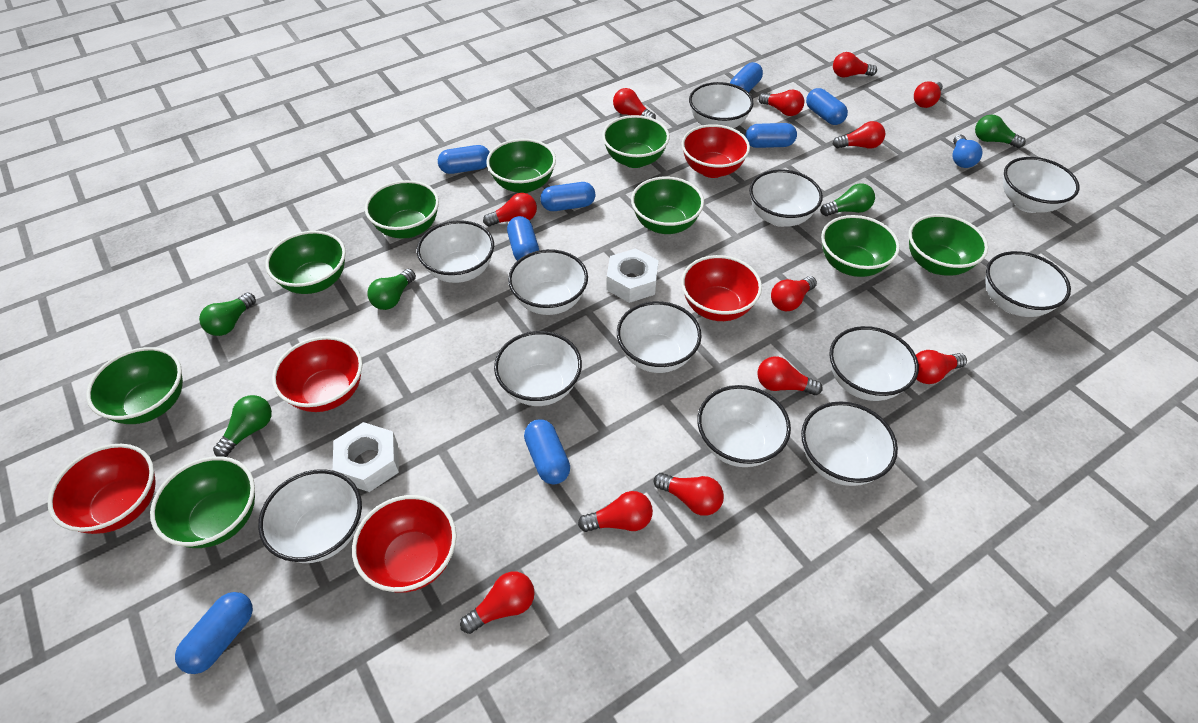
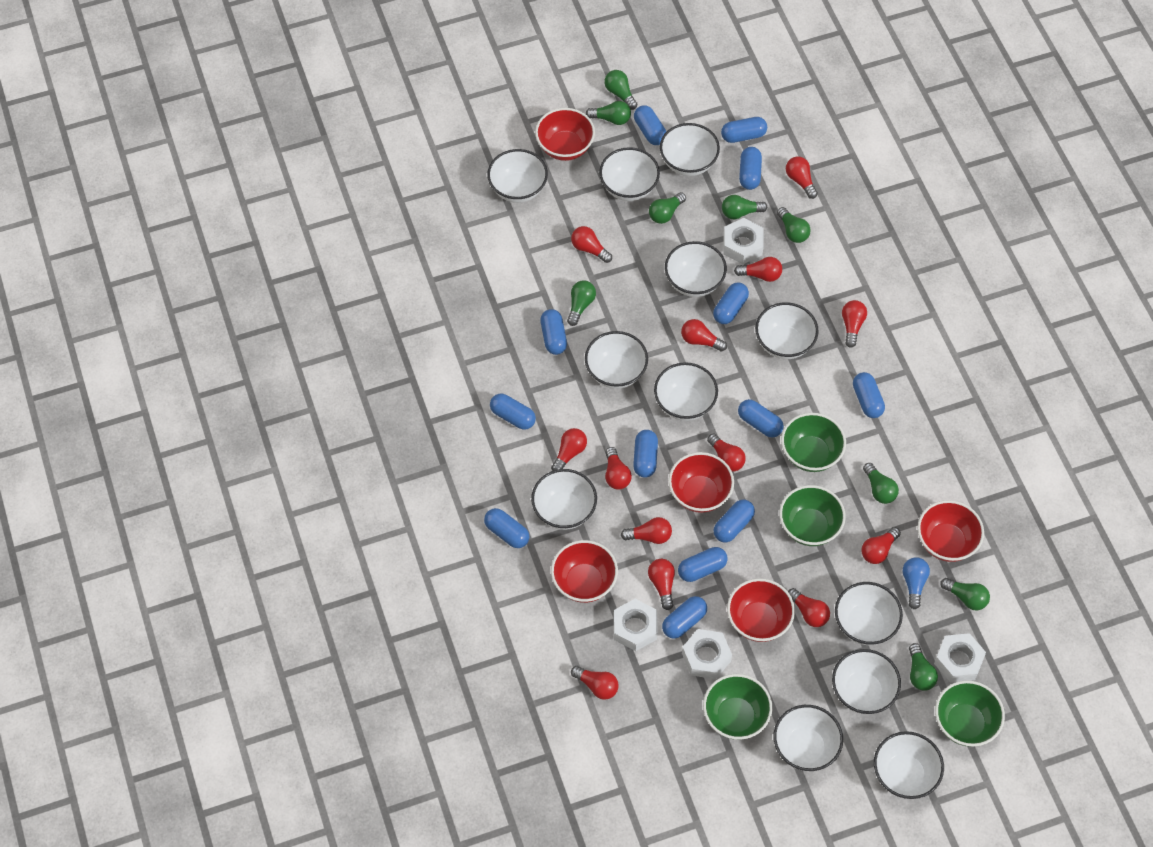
blue capsule: [175,592,253,674] [438,145,490,174] [507,216,539,261] [524,419,570,485] [540,182,595,211] [730,62,763,92] [745,123,797,148] [806,88,848,125] = 8 -> [484,508,529,548] [490,394,536,430] [540,309,567,355] [633,430,658,478] [634,105,666,145] [662,596,707,639] [678,547,727,582] [713,283,749,324] [714,499,755,542] [721,117,767,143] [738,399,784,438] [739,147,762,190] [853,372,885,418] = 13
green bowl: [86,347,183,424] [150,456,255,548] [265,231,346,294] [365,180,439,239] [486,139,556,193] [602,115,670,168] [631,177,704,234] [821,215,900,277] [909,214,988,276] = 9 -> [703,674,772,740] [779,485,846,546] [781,413,846,472] [935,680,1005,747] = 4
green light bulb: [199,293,256,336] [213,395,272,457] [367,269,416,310] [821,183,875,216] [975,115,1026,148] = 5 -> [567,280,596,326] [586,101,631,125] [604,70,637,110] [649,192,686,224] [722,195,767,219] [777,207,811,243] [863,463,899,504] [909,643,938,691] [940,578,990,610] = 9
red light bulb: [460,572,535,634] [483,193,537,227] [578,491,653,532] [613,88,656,119] [654,473,724,516] [758,89,804,116] [758,356,823,395] [771,276,817,311] [833,52,877,77] [833,121,885,149] [914,82,943,108] [916,350,967,384] = 12 -> [551,428,587,471] [571,226,612,263] [571,666,619,700] [605,447,632,490] [621,517,672,544] [648,559,675,610] [681,319,727,352] [707,433,746,472] [734,257,782,282] [786,156,818,199] [788,588,830,627] [842,300,867,348] [861,527,901,564] = 13
white nut: [333,422,399,492] [606,248,658,303] = 2 -> [614,599,658,651] [682,629,732,679] [723,218,764,264] [934,633,986,683] = 4

